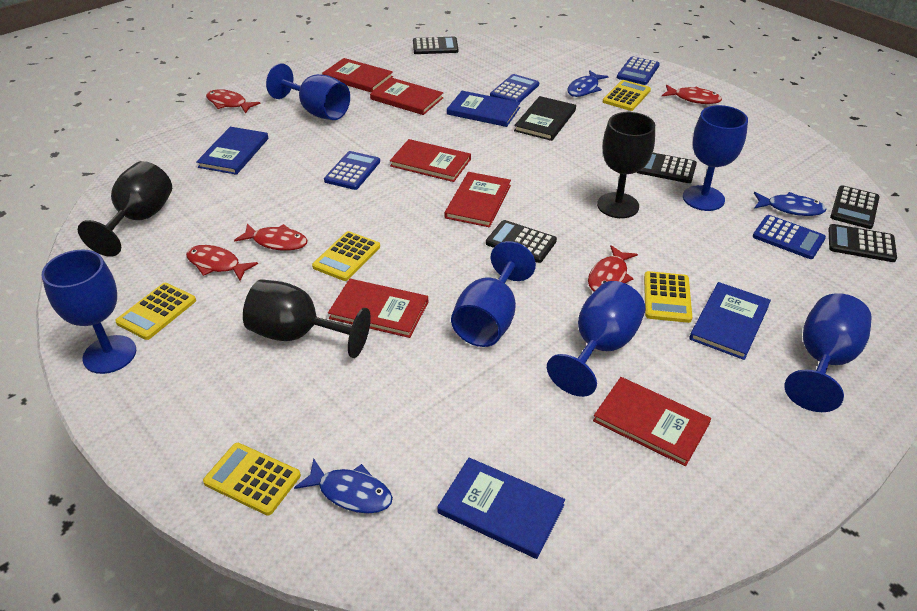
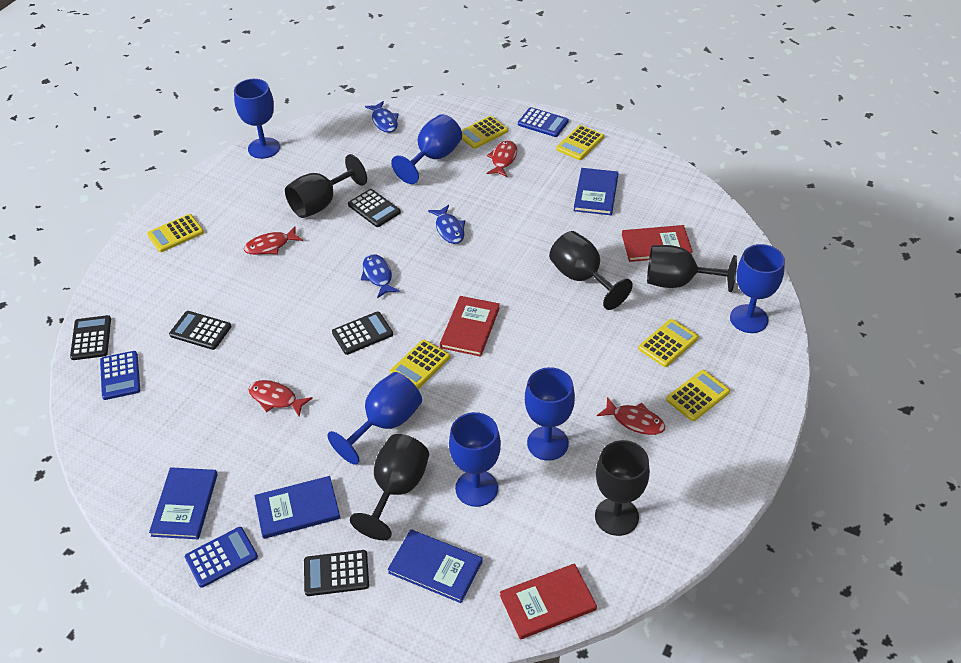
black book: [514,96,576,141] = 1 -> none = 0
black goblet: [78,161,172,257] [243,279,371,358] [597,112,655,218] = 3 -> [285,154,367,218] [350,434,429,540] [549,231,633,310] [595,440,650,536] [647,245,737,292] = 5
blue calculator: [324,151,380,190] [490,74,539,102] [617,56,660,85] [753,215,826,259] = 4 -> [100,351,140,400] [185,527,258,588] [518,107,569,137] = 3
red book: [322,58,393,93] [328,279,428,338] [370,78,443,115] [390,139,471,182] [445,172,511,227] [593,377,711,466] = 6 -> [440,296,500,357] [500,563,597,640] [622,225,693,262] = 3
red fish: [186,245,258,281] [206,89,261,114] [234,223,308,251] [588,245,638,291] [662,85,722,104] = 5 -> [244,227,303,255] [249,380,313,416] [487,140,517,177] [597,397,665,435] = 4
yellow calculator: [115,283,196,340] [203,443,301,516] [312,231,380,281] [603,80,651,111] [644,271,692,323] = 5 -> [147,214,204,252] [390,340,450,389] [461,116,508,149] [556,125,604,160] [639,319,698,367] [666,370,730,421] = 6

